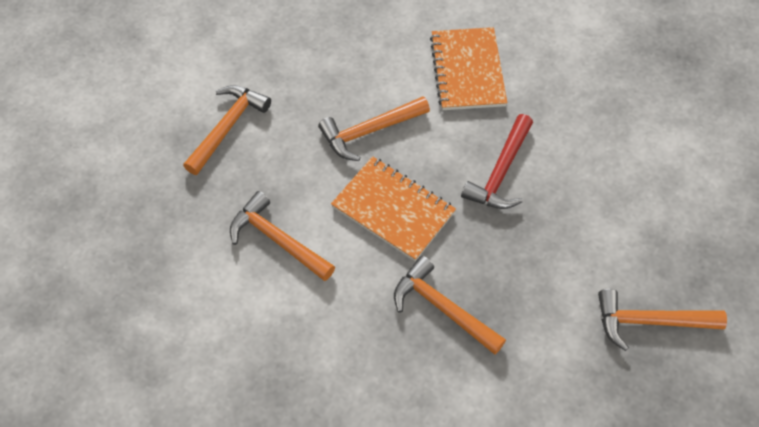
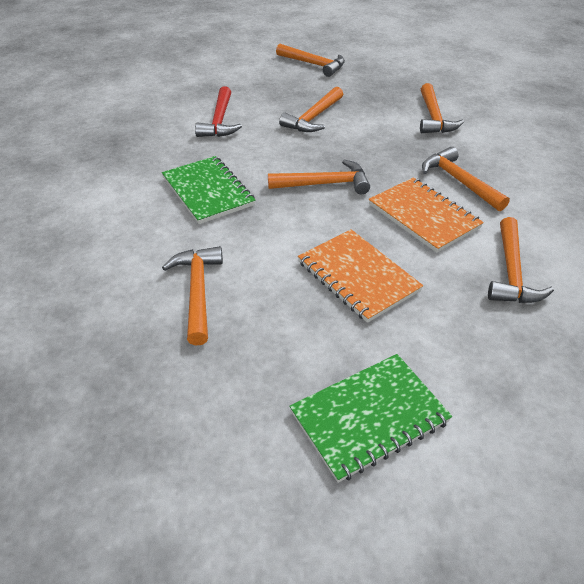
green notebook: none = 0 -> [162,156,256,224] [289,354,452,483] = 2
orange hammer: [183,85,271,175] [230,191,335,281] [318,96,430,161] [394,256,506,355] [598,289,727,351] = 5 -> [162,246,223,346] [268,160,370,194] [276,44,345,77] [279,86,343,132] [420,83,464,133] [422,147,510,211] [488,217,554,303] = 7

